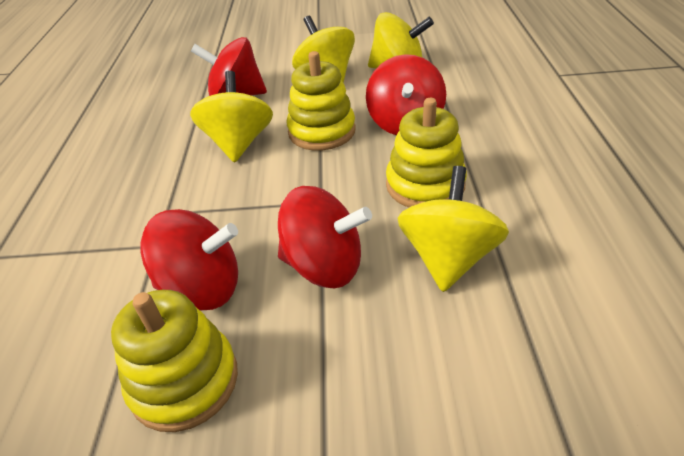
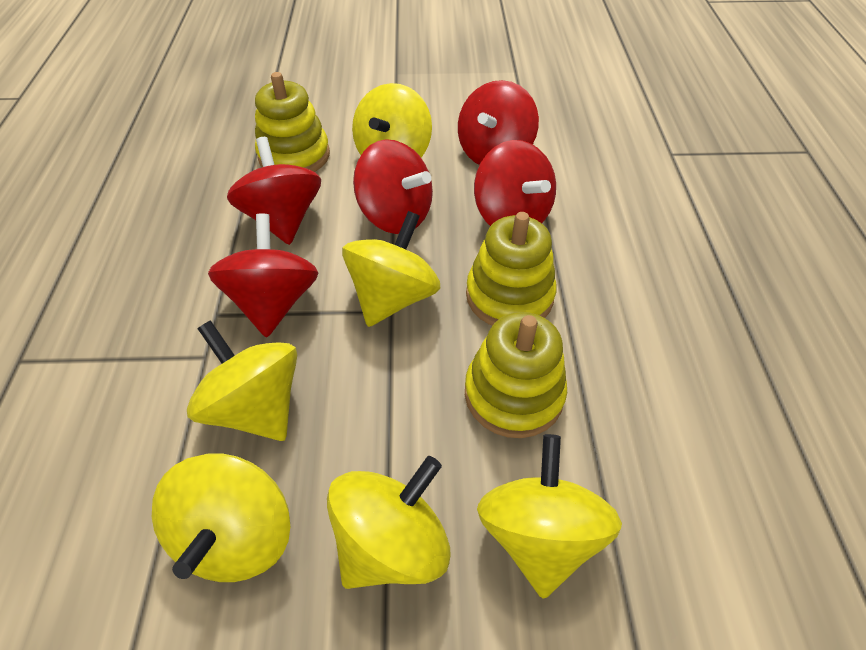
red spinning top: [141,209,238,310] [191,37,267,96] [278,186,372,288] [366,54,446,135] = 4 -> [208,213,318,337] [227,137,321,245] [353,139,433,234] [458,80,539,165] [474,140,556,226] = 5
yellow spinning top: [190,71,273,162] [292,15,355,83] [368,12,434,68] [398,166,509,292] = 4 -> [152,453,290,582] [187,320,297,441] [327,456,451,589] [342,211,440,327] [352,83,432,157] [477,434,622,599] = 6

